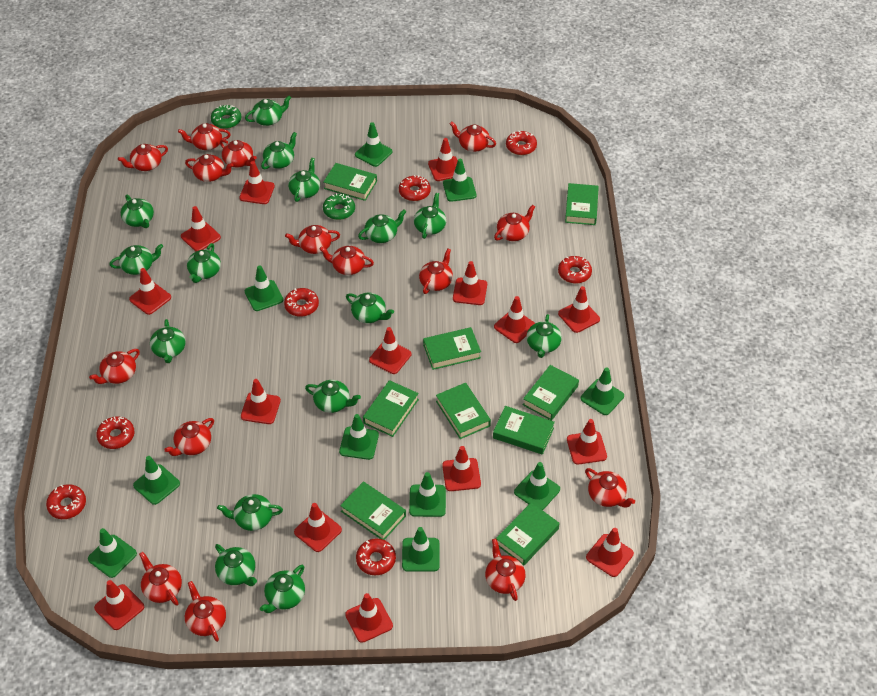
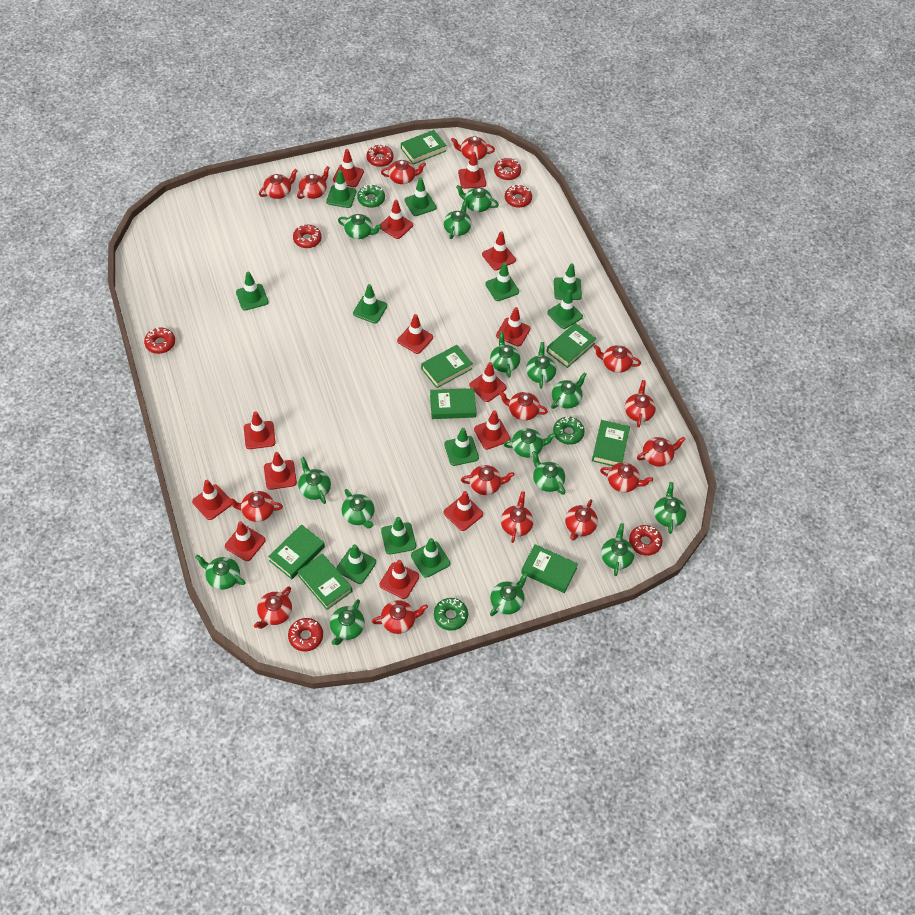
green book: [324,163,377,201] [340,481,406,540] [363,380,419,437] [423,327,481,370] [436,383,491,439] [493,406,555,455] [496,502,560,566] [523,365,579,421] [565,183,599,225] = 9 -> [268,524,325,579] [297,554,352,610] [401,130,447,164] [421,345,473,388] [430,388,476,419] [521,544,578,593] [546,323,596,368] [592,420,630,466] = 8
green donut: [211,105,241,129] [323,193,355,220] = 2 -> [357,185,385,208] [434,598,468,631] [553,417,585,445] = 3
green traffic cone: [88,528,137,578] [133,456,180,505] [245,265,283,311] [339,414,379,460] [355,122,392,167] [402,527,439,572] [409,472,446,517] [443,159,476,202] [514,462,560,510] [581,367,624,415] = 10 -> [236,272,269,311] [326,170,356,208] [336,544,376,584] [353,284,387,323] [381,517,416,555] [404,178,436,216] [411,538,450,578] [444,428,479,466] [485,262,519,301] [547,290,583,329] [554,263,582,300] = 11
red traffic cone: [94,580,144,630] [129,268,171,315] [181,206,221,251] [239,161,275,204] [241,379,281,424] [294,503,342,552] [345,593,393,643] [369,327,411,374] [428,138,458,181] [442,446,481,491] [453,261,487,305] [494,296,535,343] [558,286,600,333] [567,419,607,465] [586,528,634,577] = 15 -> [192,480,232,520] [225,521,265,561] [244,411,276,449] [264,452,297,490] [333,149,364,187] [379,560,419,599] [380,200,413,239] [397,314,433,354] [444,491,483,531] [458,152,486,189] [469,362,507,402] [474,410,510,450] [482,231,516,271] [496,307,530,346] = 14

